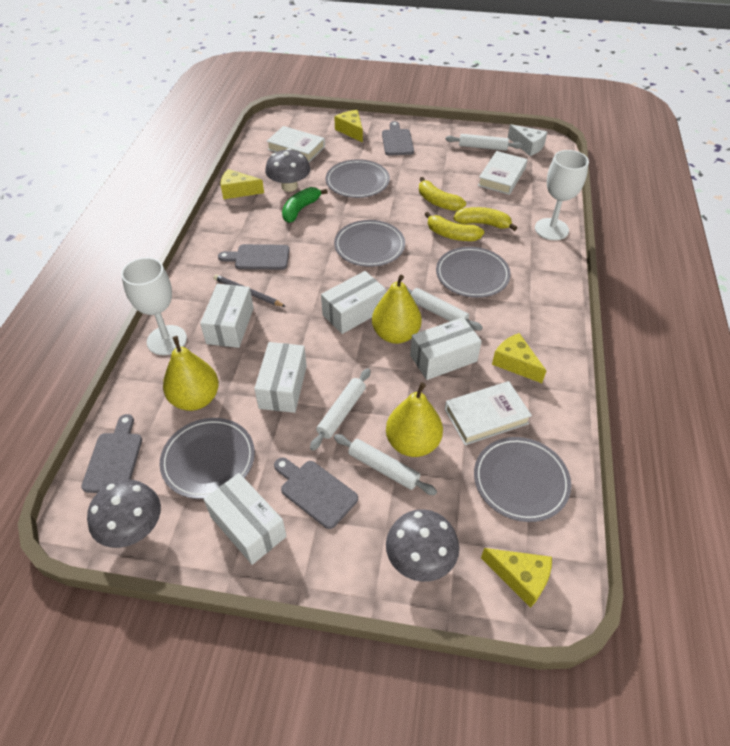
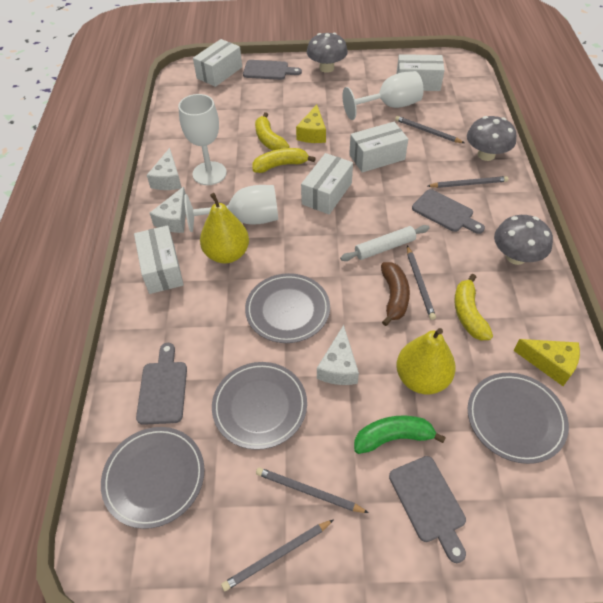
brown banana: none = 0 -> [381,262,410,326] = 1
grey pencil: [214,274,286,307] = 1 -> [221,520,333,591] [256,467,369,513] [395,116,464,143] [407,246,436,320] [428,176,508,188] = 5
grey plate: [160,418,255,499] [325,159,390,198] [334,220,405,267] [436,247,511,298] [474,437,571,522] = 5 -> [101,427,204,529] [212,362,307,450] [245,273,330,343] [468,373,569,464] = 4
white book: [266,126,325,162] [445,381,532,445] [478,151,528,195] = 3 -> none = 0
white cheese: [508,124,547,156] = 1 -> [147,148,182,190] [150,187,186,233] [317,325,359,385] = 3
white goblet: [121,257,187,355] [535,150,589,240] = 2 -> [178,94,227,185] [184,185,278,232] [342,71,424,120] = 3
white rolling pin: [310,368,371,451] [334,434,437,495] [406,286,483,331] [445,134,523,151] = 4 -> [340,225,429,261] = 1
yellow cheese: [221,169,264,199] [334,110,363,143] [481,548,552,608] [492,333,546,383] = 4 -> [296,104,326,143] [513,339,580,386] = 2
yellow pear: [163,336,219,411] [372,275,422,344] [386,382,443,457] = 3 -> [200,193,249,264] [396,328,456,394] = 2

